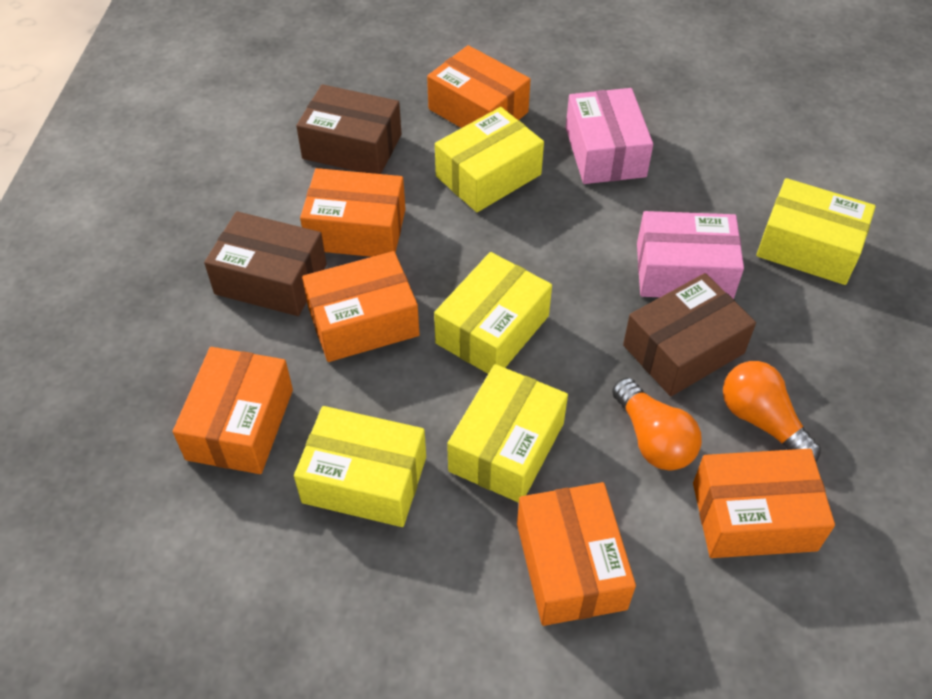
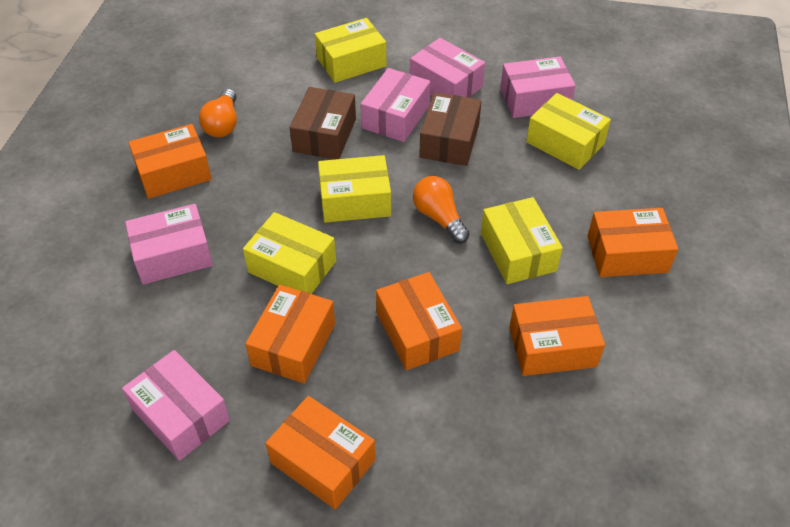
brown box: [204,211,327,316] [296,84,401,174] [623,273,756,396] = 3 -> [290,87,356,159] [419,92,482,166] = 2
pink box: [566,88,653,184] [637,211,744,299] = 2 -> [122,350,230,461] [125,204,213,285] [361,68,430,142] [410,38,485,98] [500,56,576,118] = 5

